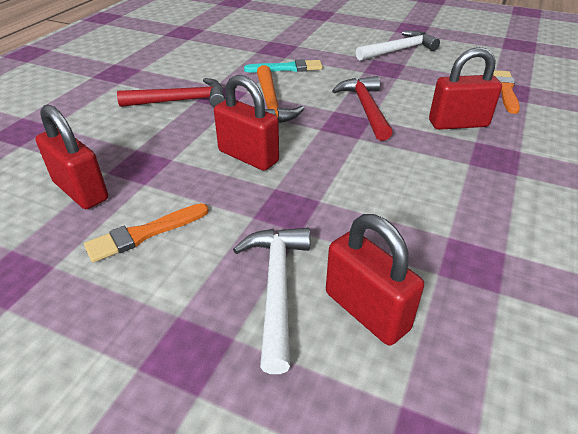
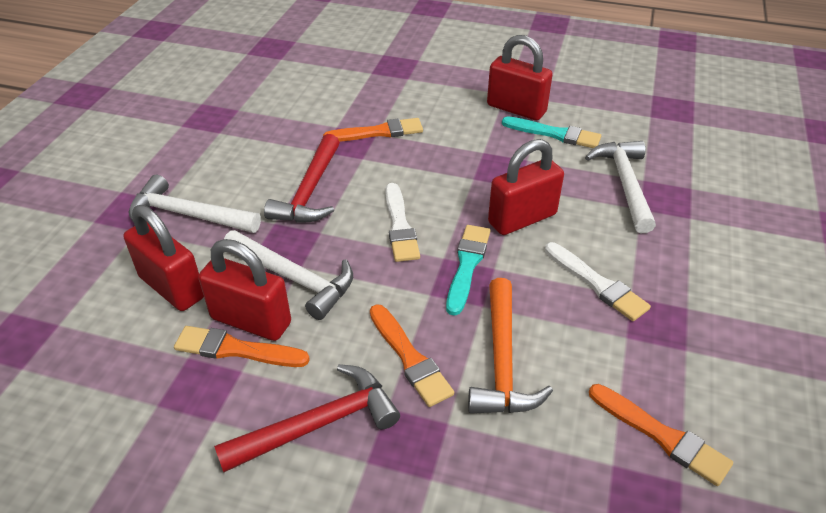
orange brush: [84,203,209,262] [493,70,520,114] = 2 -> [174,326,310,367] [323,118,423,142] [370,304,454,407] [589,384,733,486] = 4
turquoise brush: [244,59,323,72] = 1 -> [446,225,490,316] [502,116,601,148] = 2
white brush: none = 0 -> [385,183,420,262] [545,242,651,321] = 2
white hammer: [233,228,310,374] [356,31,440,61] = 2 -> [129,175,261,233] [224,230,353,320] [585,141,656,233] = 3

